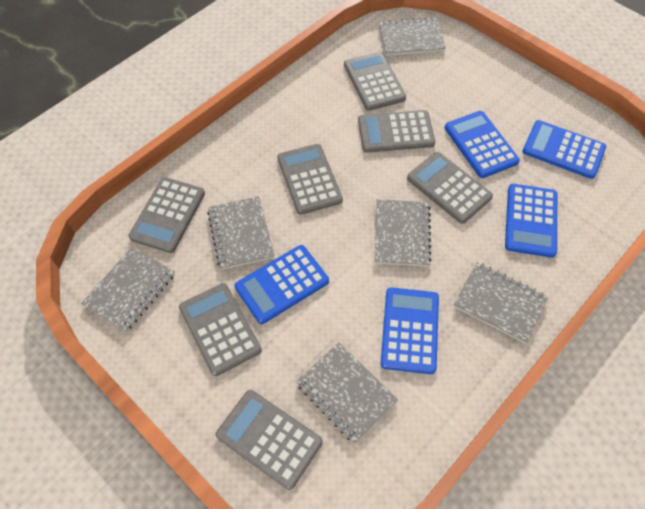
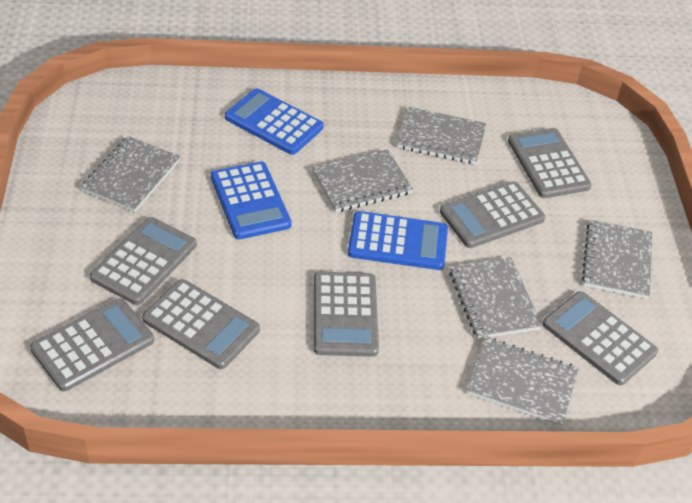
blue calculator: [235,245,329,324] [381,287,439,374] [445,111,520,178] [505,184,557,258] [522,120,606,179] = 5 -> [211,161,292,239] [225,88,324,155] [348,211,448,270] = 3

